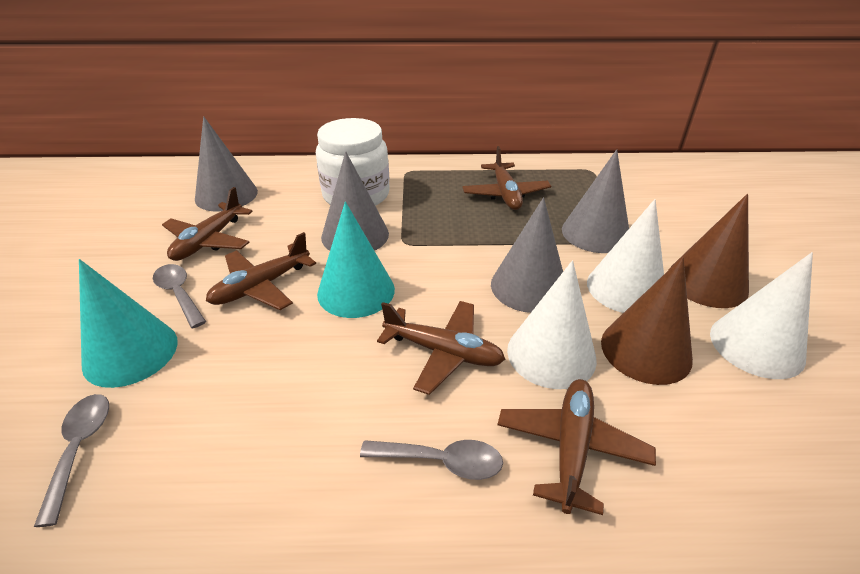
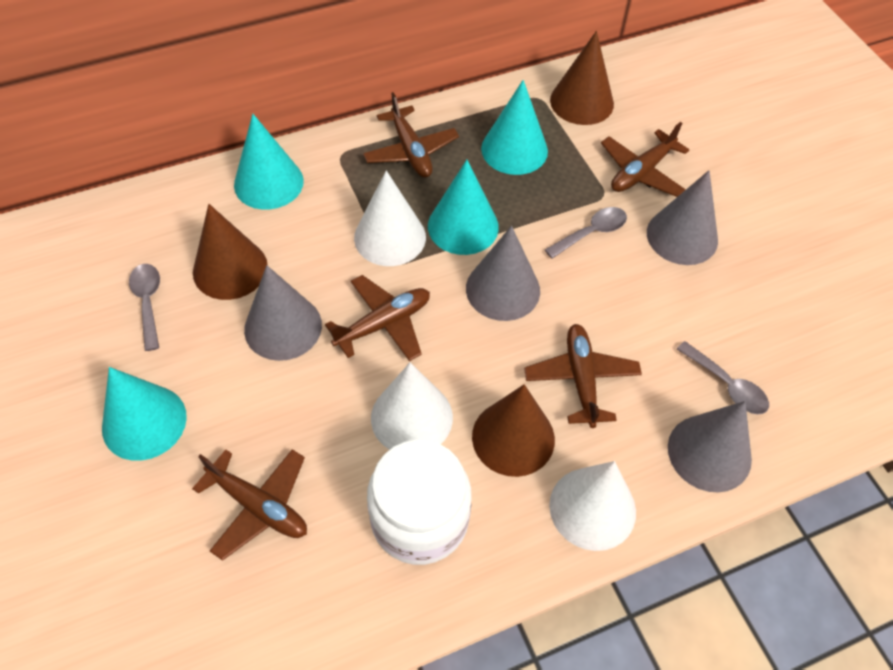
brown cone: [601,257,693,385] [669,194,749,308] = 2 -> [193,204,268,300] [472,384,555,477] [550,31,614,125] = 3
turquoise cone: [79,259,178,388] [317,202,395,318] = 2 -> [102,367,187,461] [234,114,304,210] [428,160,499,255] [481,80,548,175] = 4

